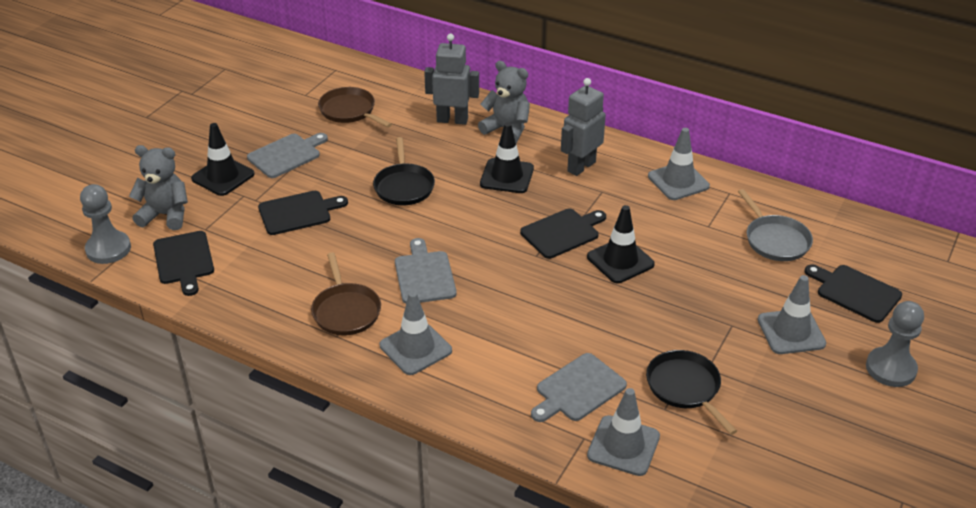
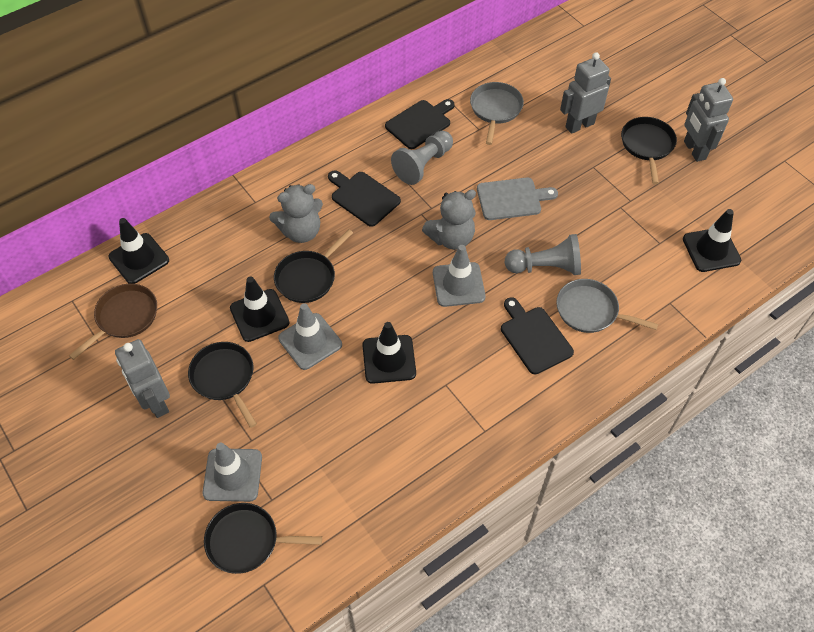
black cutting board: [153,231,214,296] [258,191,348,235] [520,208,606,259] [805,264,902,323] = 4 -> [328,170,401,227] [385,99,455,149] [501,297,574,374] = 3
black pan: [373,137,435,205] [646,350,737,435] = 2 -> [188,342,257,428] [204,503,322,574] [274,229,353,303] [621,117,677,184] = 4
black traffic cone: [191,123,255,196] [480,123,534,193] [587,205,655,283] = 3 -> [108,218,169,284] [230,276,289,342] [362,322,416,384] [683,209,741,272] = 4
brown pan: [311,252,381,335] [318,87,392,127] = 2 -> [69,284,157,360] = 1
grey cutting board: [247,133,328,178] [395,238,457,304] [531,353,627,422] = 3 -> [477,177,558,220] = 1
grey pan: [738,189,813,261] = 1 -> [470,82,524,145] [556,279,658,333] = 2
grey robot: [424,34,479,125] [561,78,606,176] = 2 -> [115,339,170,418] [560,52,611,134] [684,78,733,162] = 3
grey traffic cone: [380,291,452,375] [587,388,660,476] [648,128,710,200] [758,275,826,354] = 4 -> [202,443,262,502] [278,303,342,370] [433,245,486,307] = 3

